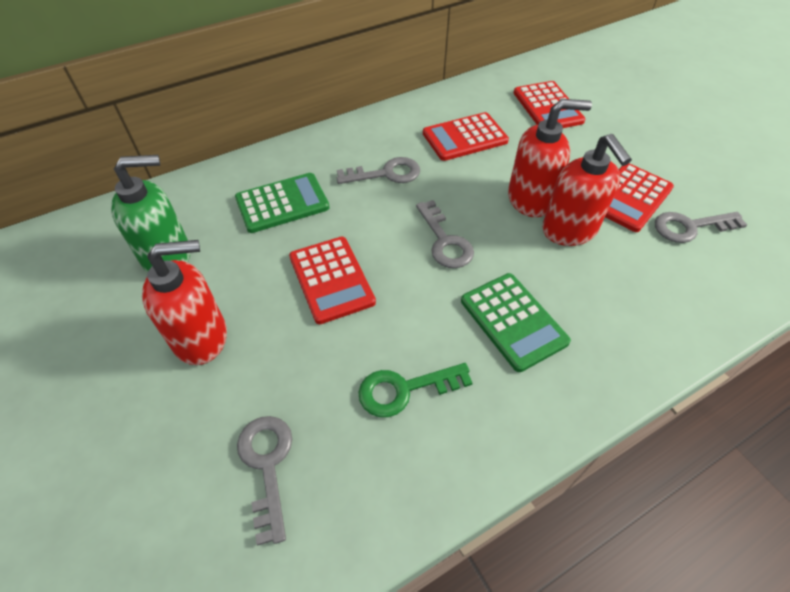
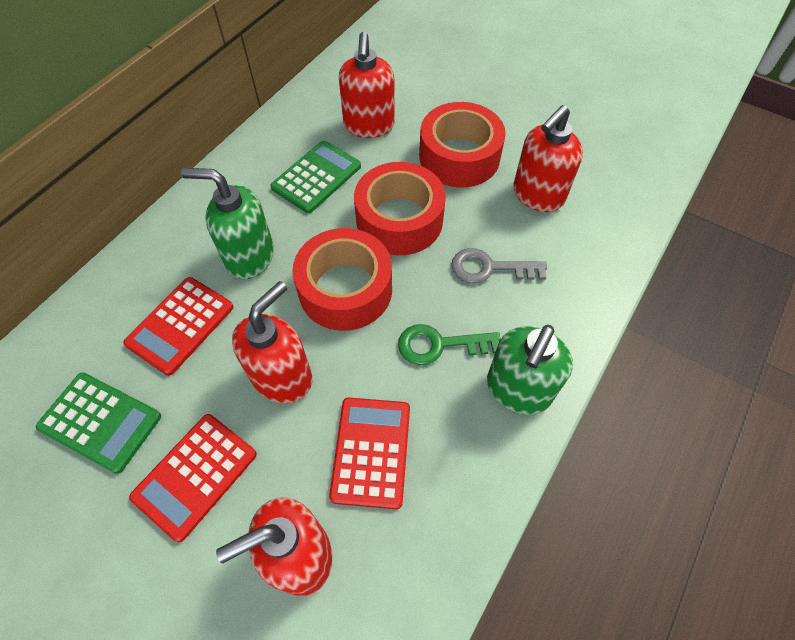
green soap dispenser: [111,155,190,273] = 1 -> [181,168,274,279] [487,325,573,415] = 2
grey key: [237,416,292,546] [336,157,420,184] [416,200,474,268] [655,212,747,243] = 4 -> [451,248,547,283] = 1
red calculator: [289,237,376,324] [423,112,509,161] [514,81,586,128] [605,163,674,232] = 4 -> [123,277,234,376] [129,414,257,542] [329,397,410,509] = 3
red soap dispenser: [142,240,227,365] [508,99,592,217] [542,134,632,246] = 3 -> [216,498,332,596] [232,281,312,403] [339,32,395,138] [513,105,583,212] = 4
red tape: none = 0 -> [292,228,392,331] [354,162,446,255] [419,102,506,187] = 3

